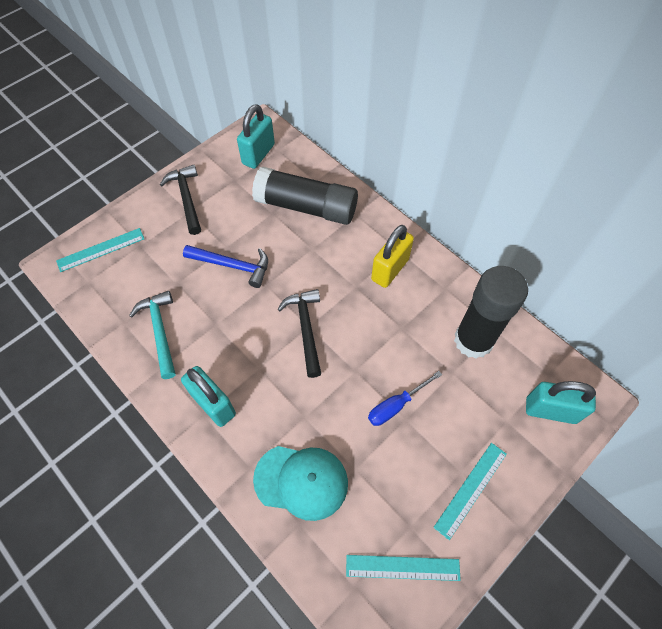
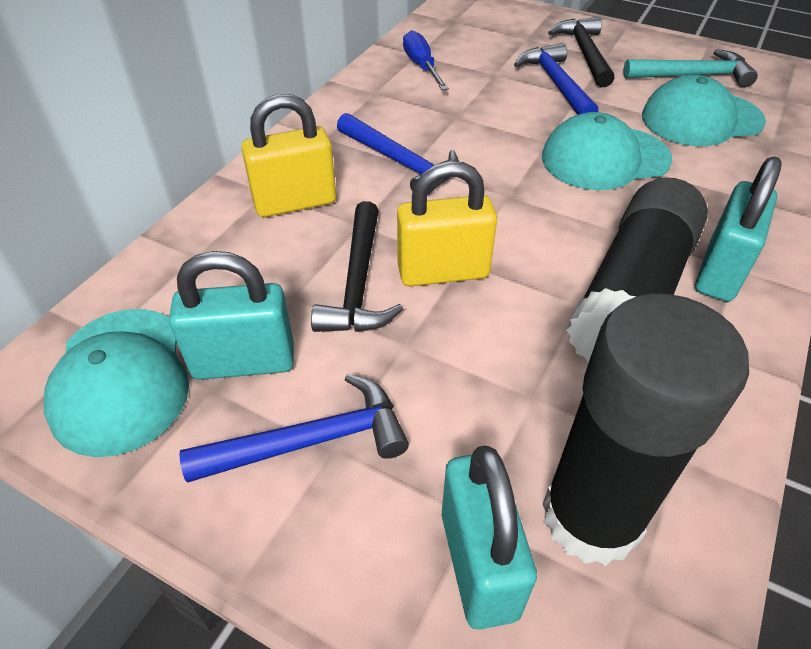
blue hammer: [183,245,268,288] = 1 -> [179,374,409,483] [337,113,459,194] [514,43,598,115] = 3
turquoise cap: [253,446,348,521] = 1 -> [44,309,189,457] [542,112,672,190] [642,75,766,146] = 3
turquoise ruler: [56,228,144,272] [346,555,461,581] [433,443,507,540] = 3 -> none = 0
yellow padlock: [371,225,414,288] = 1 -> [241,94,336,217] [397,161,497,286] = 2

